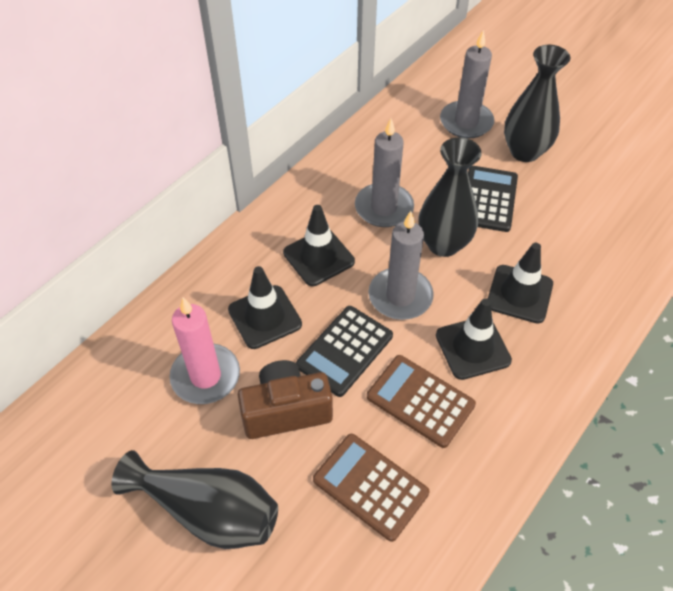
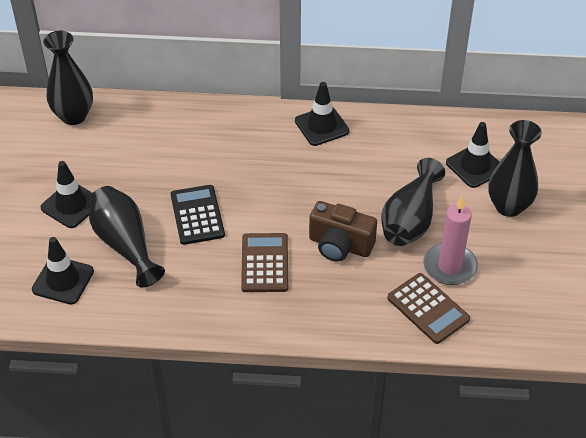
black calculator: [296,306,393,397] [468,166,518,232] = 2 -> [171,185,225,245] = 1
black vase: [111,450,278,549] [418,137,482,257] [504,45,570,162] = 3 -> [43,31,93,125] [89,186,165,287] [381,158,445,246] [488,120,542,217] = 4
grey candle: [355,118,414,227] [368,211,434,320] [440,30,494,139] = 3 -> none = 0

